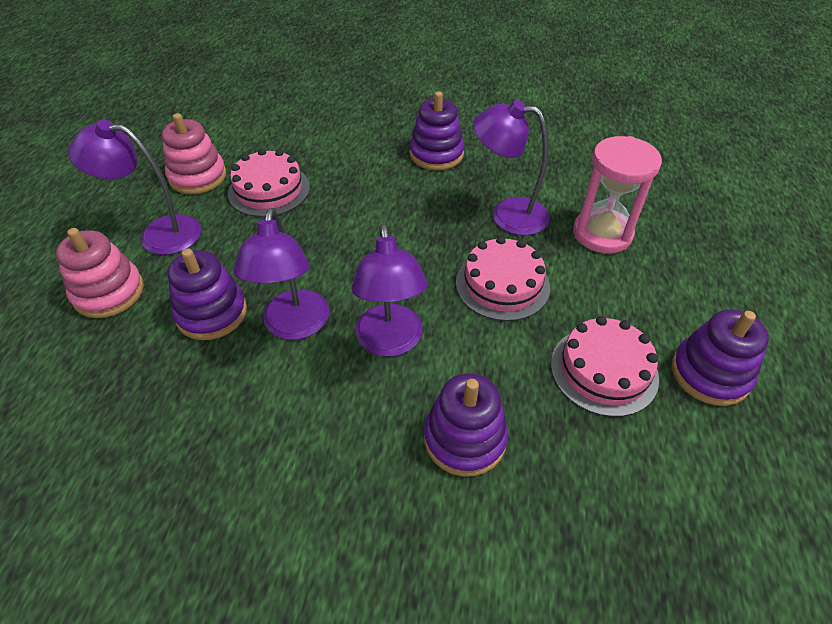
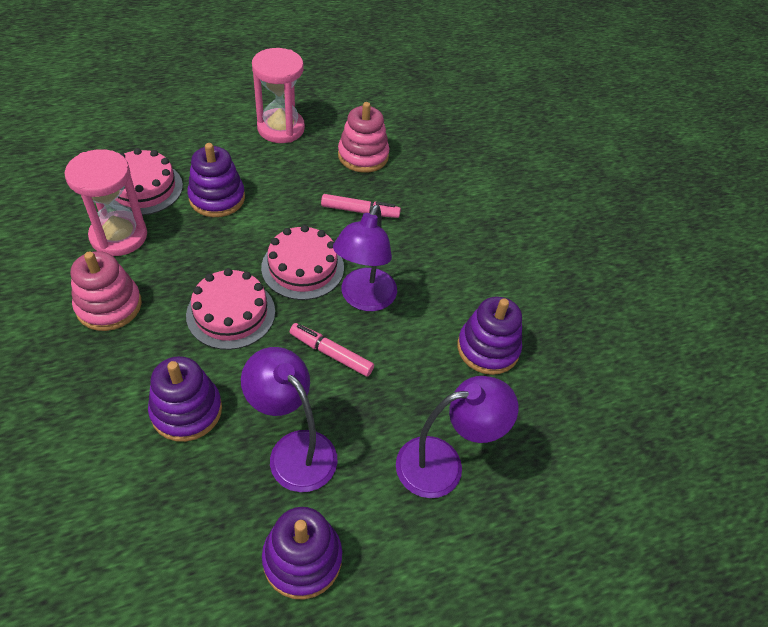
pink hourglass: [573,136,662,254] = 1 -> [65,149,147,256] [252,48,305,143] = 2
pink marker: none = 0 -> [290,323,374,377] [321,194,401,218] = 2
purple lamp: [68,120,201,255] [233,208,329,340] [351,224,428,357] [473,100,550,235] = 4 -> [241,347,338,492] [333,205,397,311] [396,376,519,498] = 3

